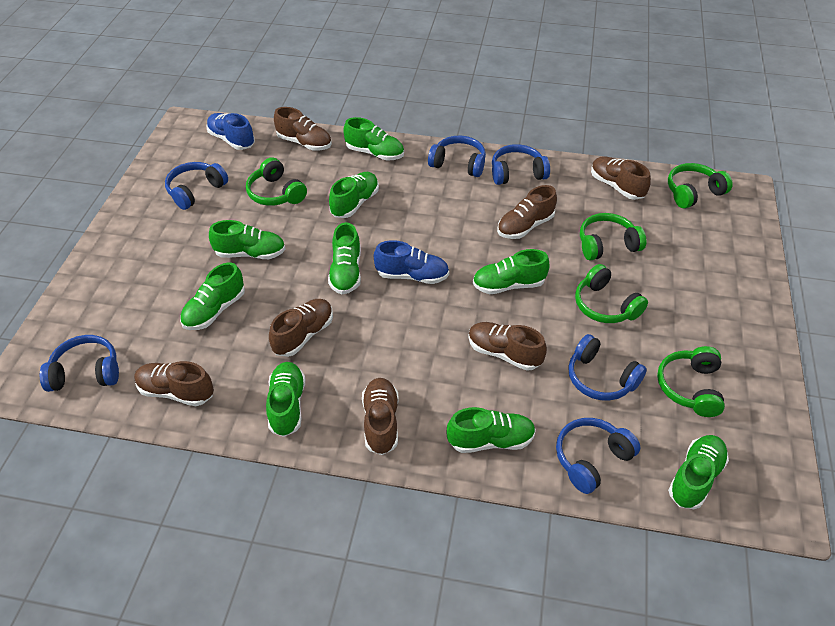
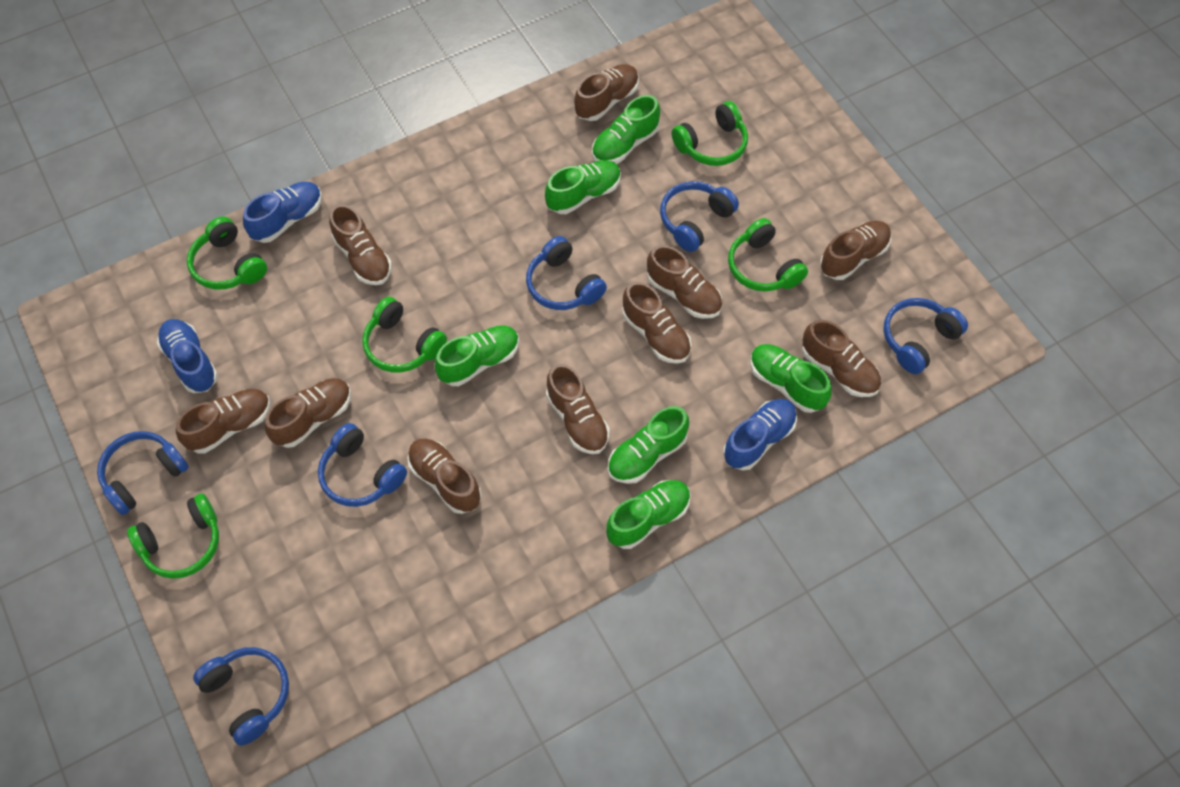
blue shoe: [206,113,255,150] [374,240,449,284] = 2 -> [157,319,218,393] [243,182,322,243] [723,399,797,470] = 3
brown shoe: [134,361,214,406] [269,299,333,357] [274,107,332,151] [362,378,399,455] [468,322,547,371] [497,185,557,239] [591,156,651,200] = 7 -> [176,389,271,453] [265,378,351,448] [329,204,392,285] [407,438,481,514] [546,364,610,454] [574,64,639,121] [622,282,691,364] [647,245,722,319] [802,319,881,397] [820,221,891,280] = 10
green shoe: [180,262,245,330] [209,220,285,259] [266,362,305,437] [328,222,361,294] [329,172,379,218] [343,117,404,161] [447,407,536,453] [473,249,550,294] [668,435,729,509] = 9 -> [434,325,519,386] [545,160,621,214] [592,95,660,164] [606,480,691,549] [608,406,689,484] [750,344,832,413] = 6

